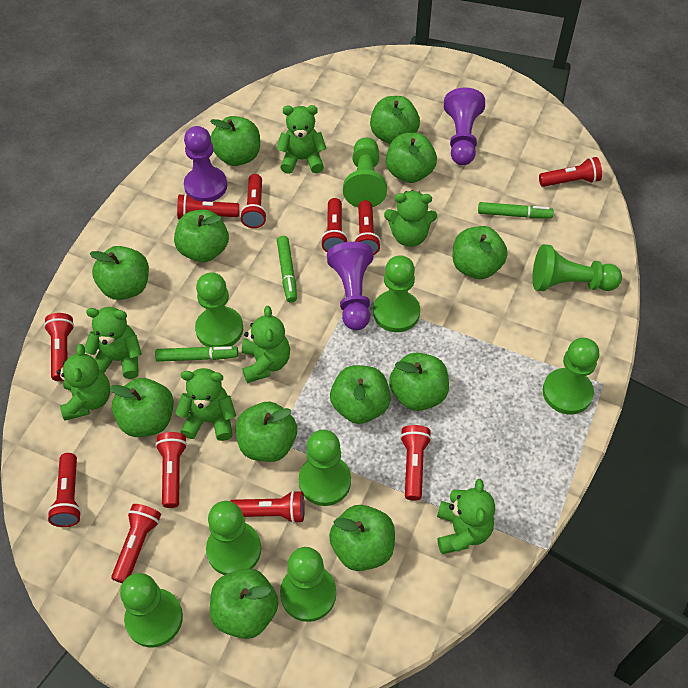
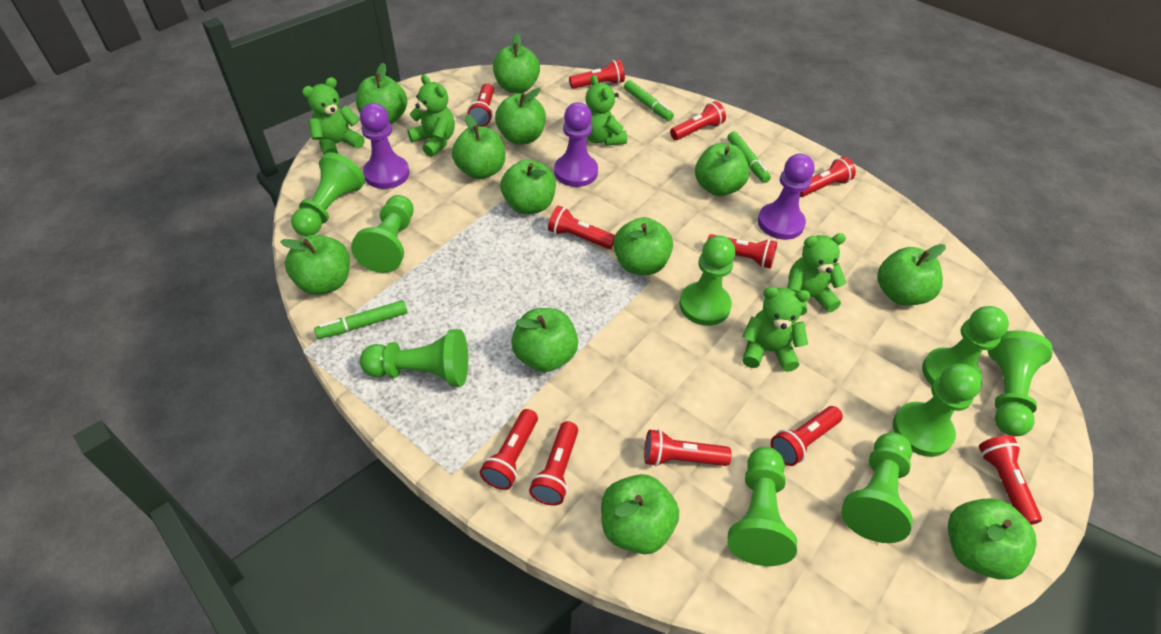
green teddy bear: [57,344,110,421] [85,307,142,379] [175,368,236,441] [242,306,290,383] [277,105,327,174] [384,190,437,247] [437,479,495,554] = 7 -> [302,77,365,155] [408,74,455,157] [586,75,627,146] [742,287,810,372] [787,233,846,316] = 5

